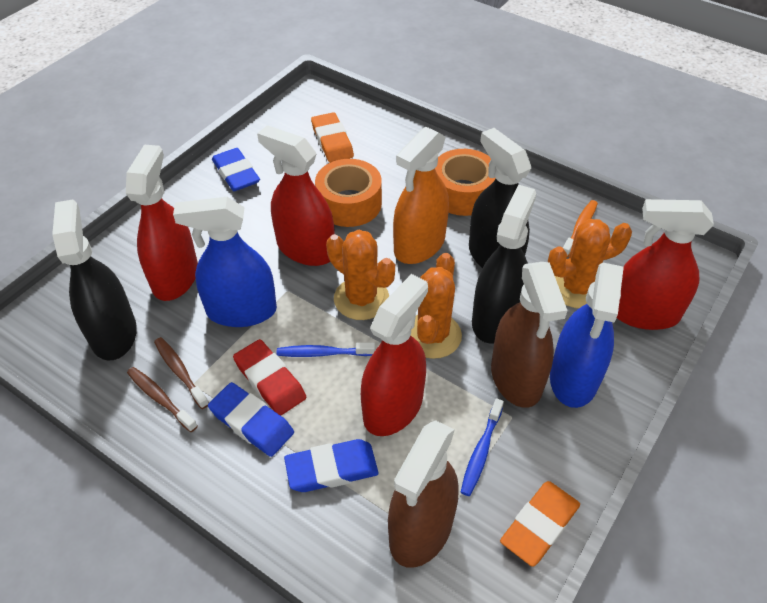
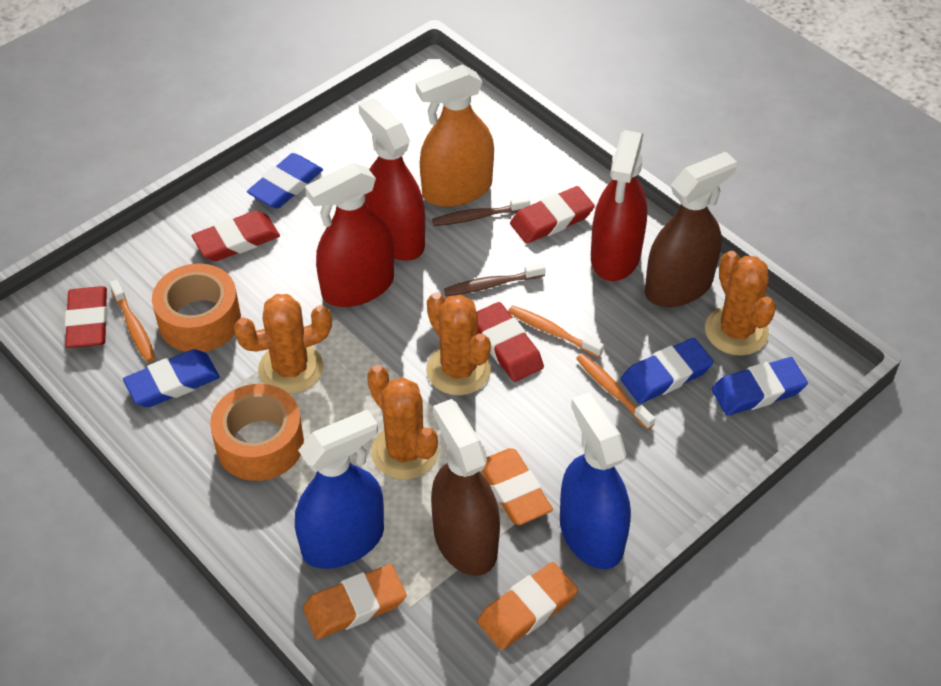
black spray bottle: [52,200,137,361] [469,128,531,268] [472,185,536,344] = 3 -> none = 0
blue eraser: [208,382,294,457] [212,148,260,191] [284,439,379,492] = 3 -> [123,349,220,407] [247,153,323,209] [621,338,714,404] [711,357,808,416] = 4
blue toothbrush: [276,342,375,357] [461,398,504,496] = 2 -> none = 0
orange cactus: [326,230,395,320] [411,253,462,359] [548,219,632,308] = 3 -> [234,294,332,394] [367,365,439,480] [426,292,491,395] [705,251,776,356] = 4
orange eraser: [311,112,354,163] [500,481,580,567] = 2 -> [303,564,407,639] [477,562,578,650] [481,448,553,525] = 3
orange toothbrush: [563,200,598,257] = 1 -> [109,280,155,362] [508,305,604,358] [576,354,655,430] = 3
red eraser: [233,339,306,416] = 1 -> [65,286,108,348] [192,210,280,261] [477,302,544,382] [510,186,595,244] = 4
red spray bottle: [126,144,198,301] [257,125,335,266] [361,274,428,436] [617,199,714,330] = 4 -> [305,162,394,307] [358,98,425,261] [591,130,647,281] = 3

